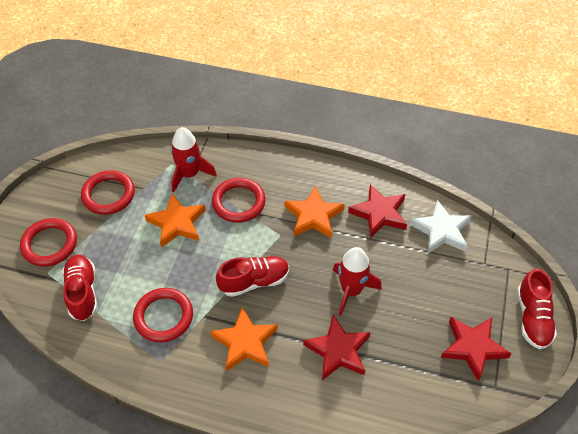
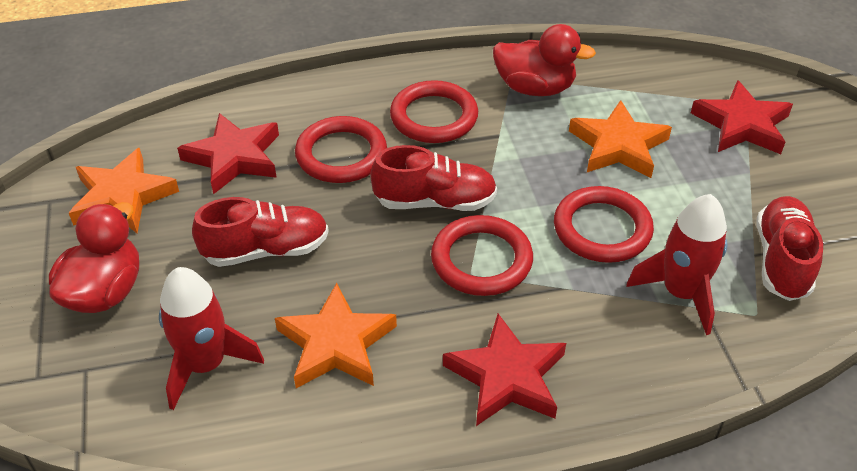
red duck: none = 0 -> [49,202,139,313] [493,24,596,96] = 2
white star: [410,200,471,253] = 1 -> none = 0

